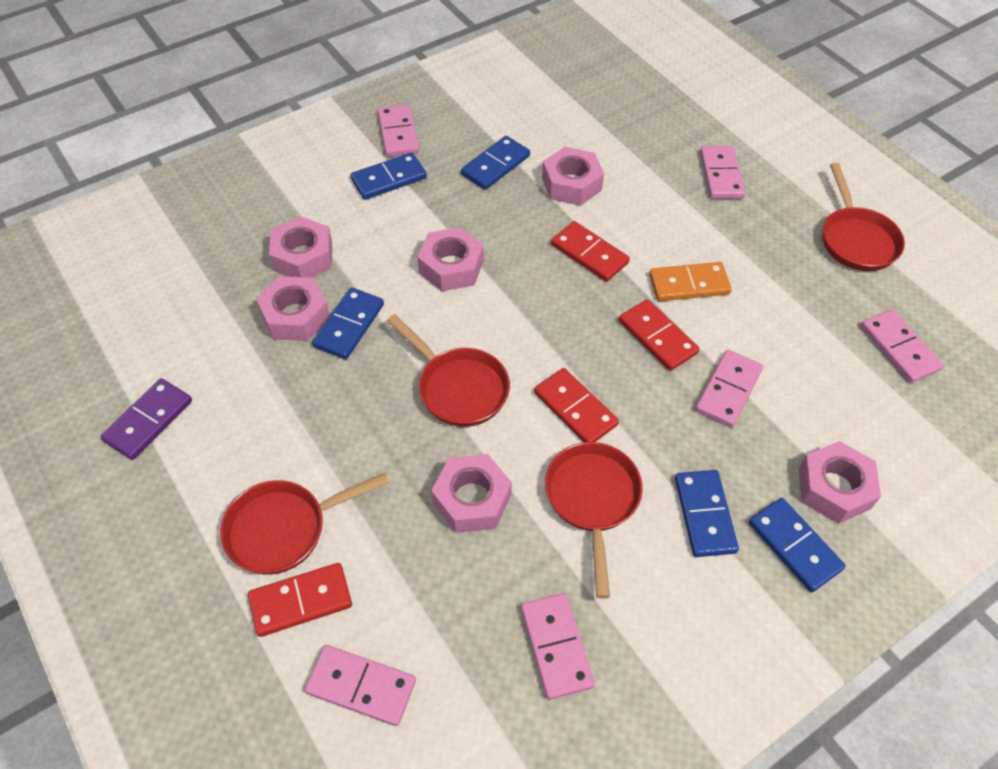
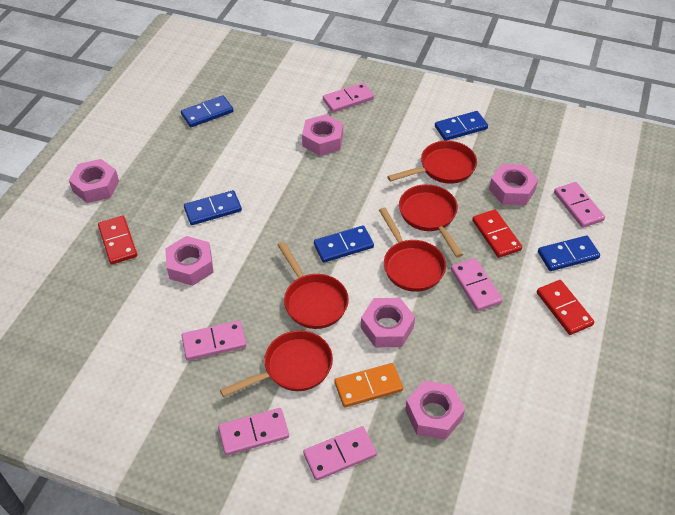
purple domino: [101,378,192,460] = 1 -> none = 0
red domino: [248,563,352,637] [534,368,619,442] [551,221,630,282] [619,299,699,371] = 4 -> [98,216,137,264] [472,210,522,258] [537,280,594,335] = 3
red pan: [220,473,389,575] [387,314,510,427] [545,442,643,598] [823,163,905,271] = 4 -> [220,330,333,397] [278,242,349,329] [379,207,446,292] [387,141,477,184] [399,184,463,258] = 5

